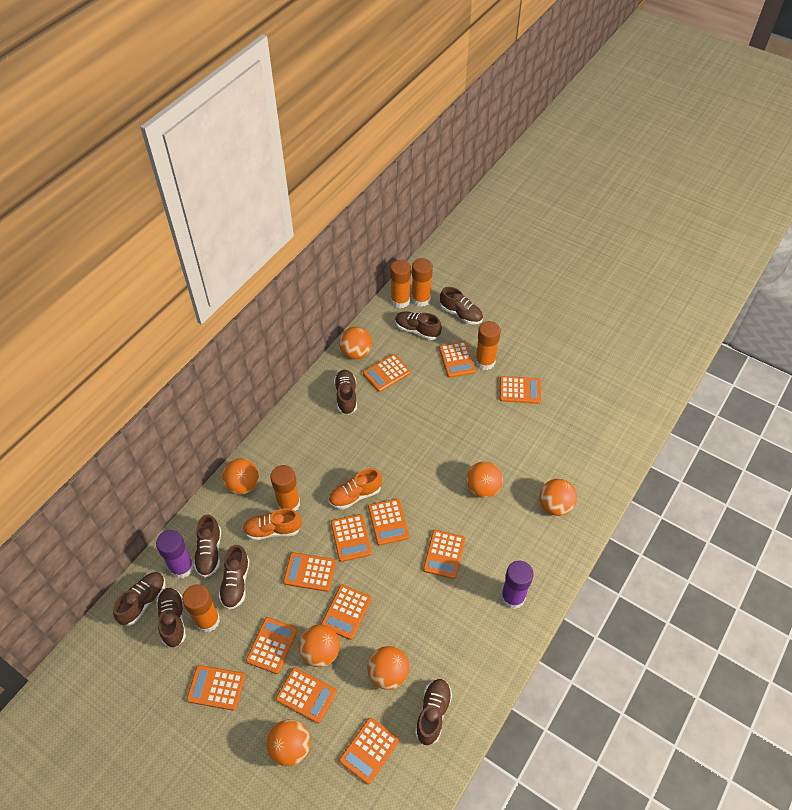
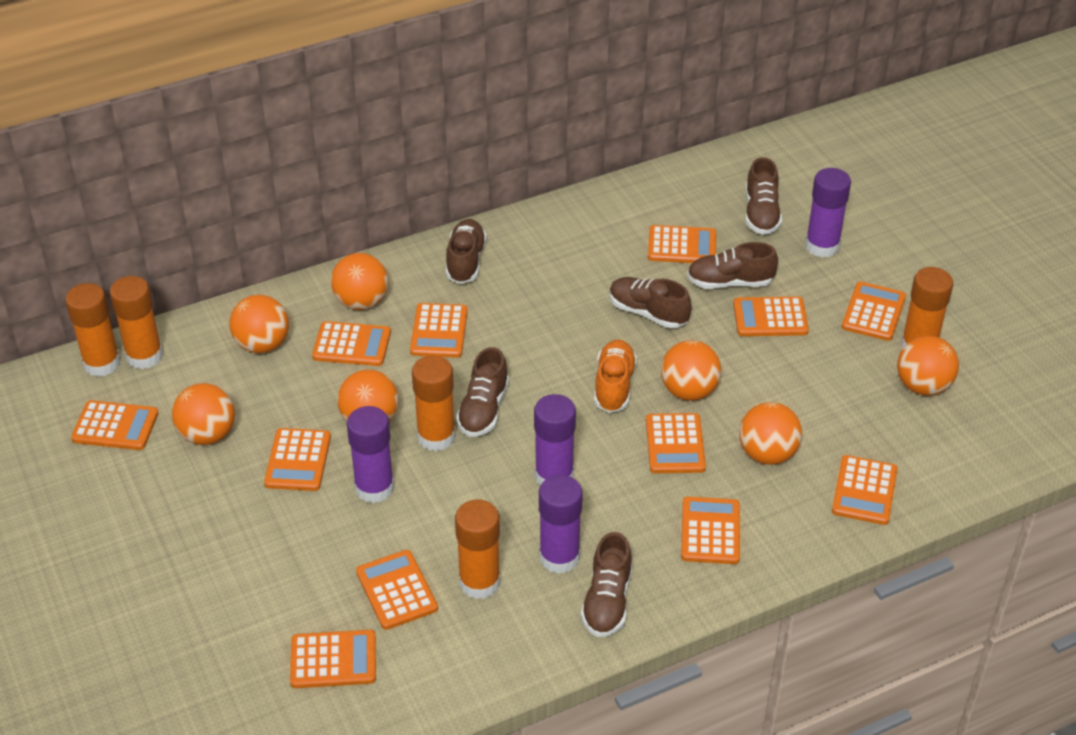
brown shoe: [113,572,166,625] [156,588,186,647] [194,514,221,578] [219,545,250,610] [334,370,357,415] [395,311,442,340] [415,679,452,745] [440,287,483,325] = 8 -> [446,219,487,284] [456,347,509,437] [581,532,632,637] [610,277,692,328] [687,242,778,289] [745,157,782,235] = 6
orange shoe: [243,508,302,540] [329,468,382,509] = 2 -> [594,340,637,413] = 1
purple glue stick: [156,530,194,579] [501,561,534,609] = 2 -> [347,406,394,503] [534,394,576,485] [539,475,583,574] [805,168,851,258] = 4

